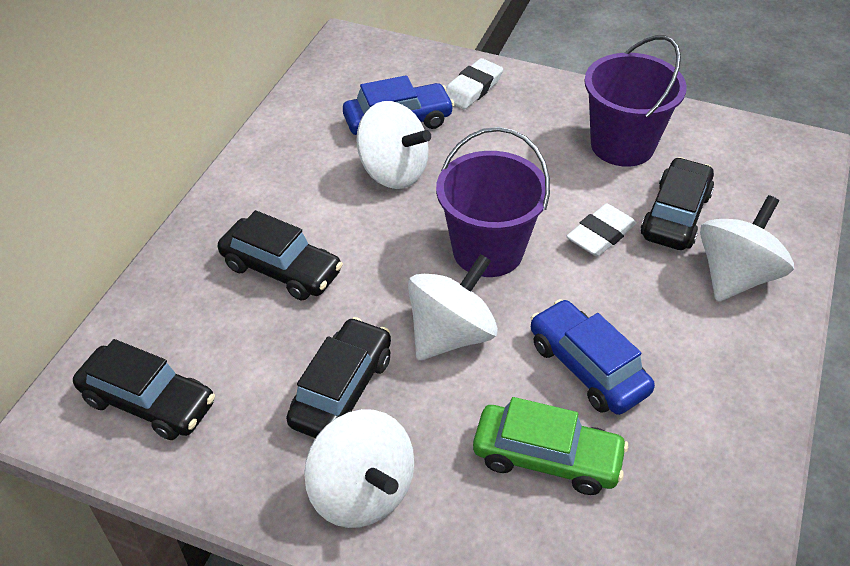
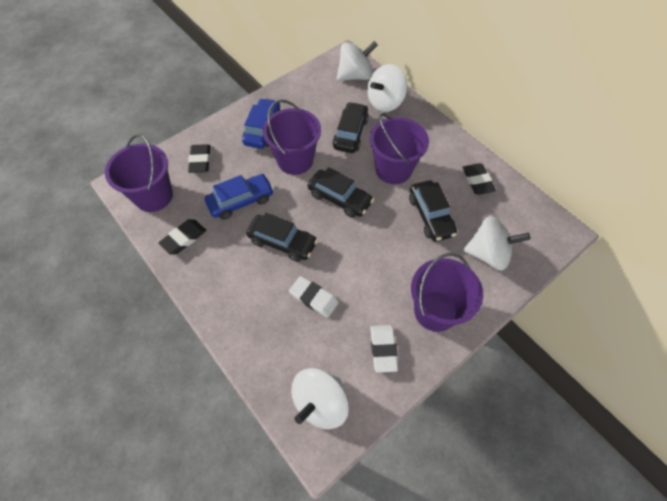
black eraser: none = 0 -> [158,219,206,255] [188,144,210,173] [462,163,496,195] = 3
green car: [473,397,628,495] = 1 -> none = 0
purple bucket: [436,127,550,277] [584,35,687,167] = 2 -> [105,134,173,212] [263,100,321,175] [370,113,429,184] [411,253,483,332] = 4

